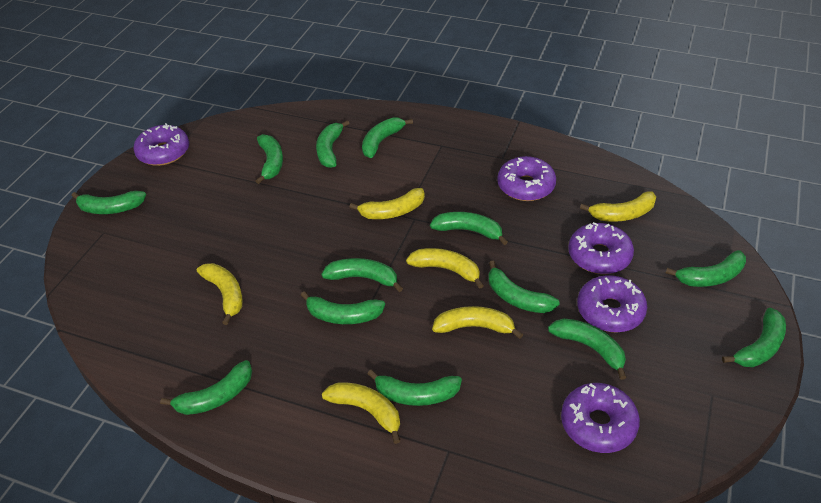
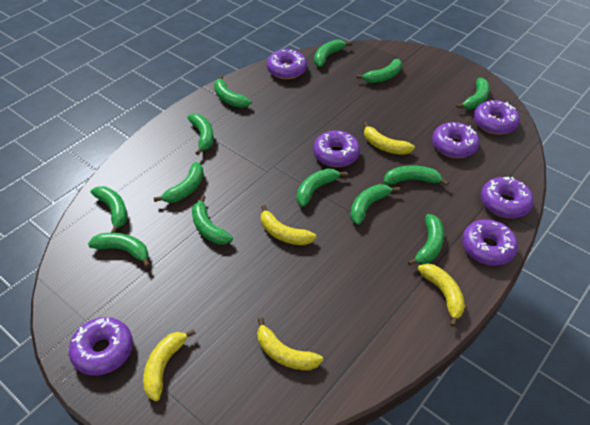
purple donut: [133,123,189,166] [497,156,556,201] [561,383,640,453] [568,222,634,274] [577,275,647,332] = 5 -> [69,317,133,376] [267,49,307,79] [313,130,360,167] [432,122,480,158] [462,220,518,265] [473,100,520,134] [481,177,534,218] = 7
yellow banana: [197,263,243,325] [322,382,400,444] [349,188,425,219] [406,248,484,289] [432,306,523,339] [580,191,656,222] = 6 -> [143,329,196,401] [257,317,323,370] [261,205,316,245] [364,122,415,155] [418,263,465,327] = 5

